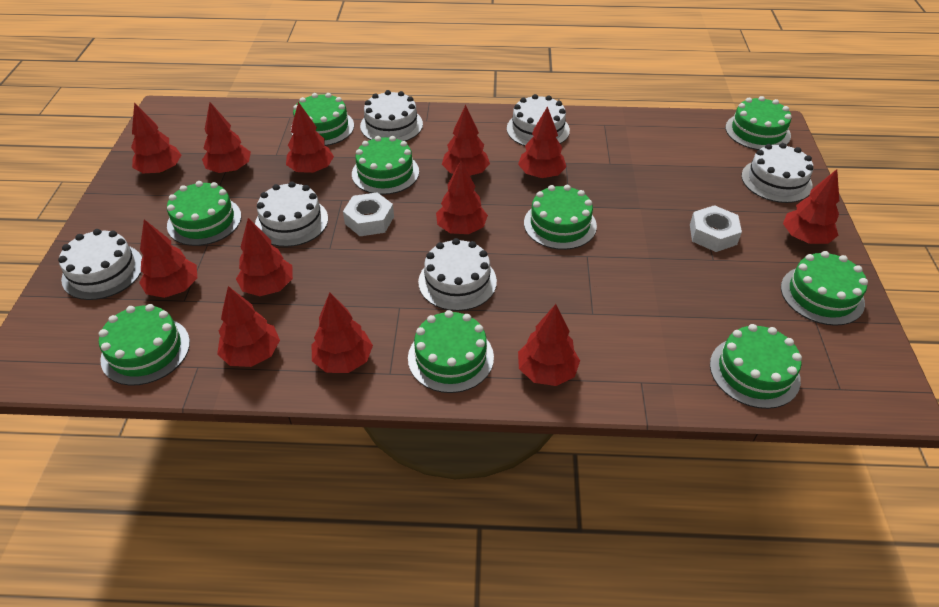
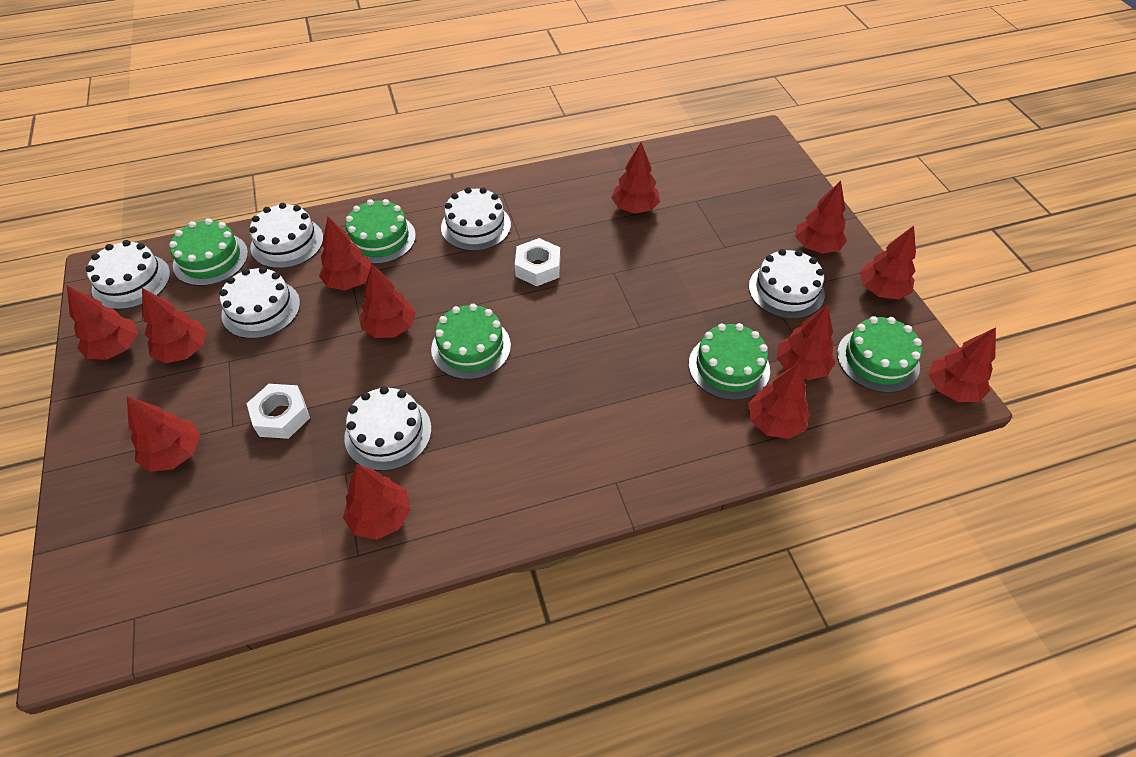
green cake: [99,304,190,385] [167,181,241,246] [291,93,354,146] [352,136,419,195] [408,310,494,393] [524,185,597,250] [710,324,802,409] [725,96,792,150] [781,251,868,326] = 9 -> [169,218,248,286] [345,199,416,264] [431,304,511,380] [689,323,770,400] [837,316,922,393] = 5

